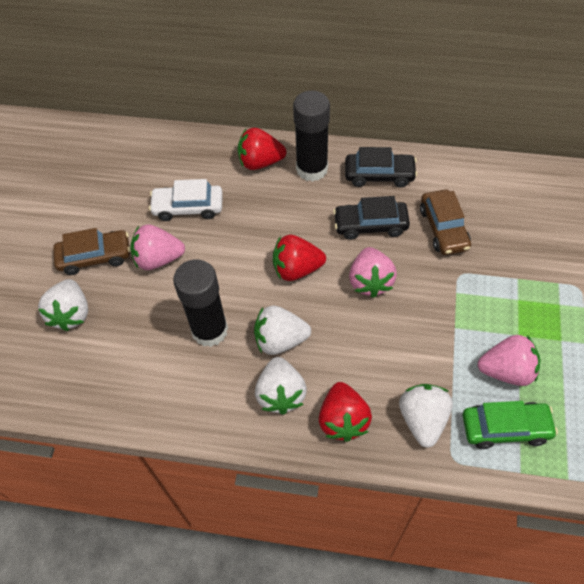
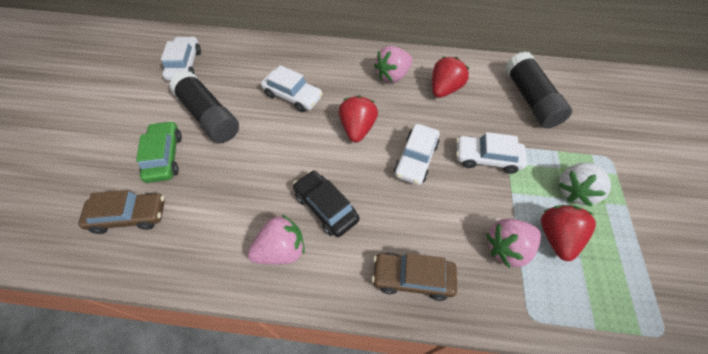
black car: [333,196,410,240] [345,147,417,188] = 2 -> [293,170,359,237] = 1
white car: [149,179,223,221] = 1 -> [161,36,201,81] [261,65,323,112] [394,124,440,185] [456,132,527,174] = 4
white strawberry: [38,279,88,331] [254,306,311,355] [255,357,307,415] [399,384,453,448] = 4 -> [558,163,611,207] = 1

